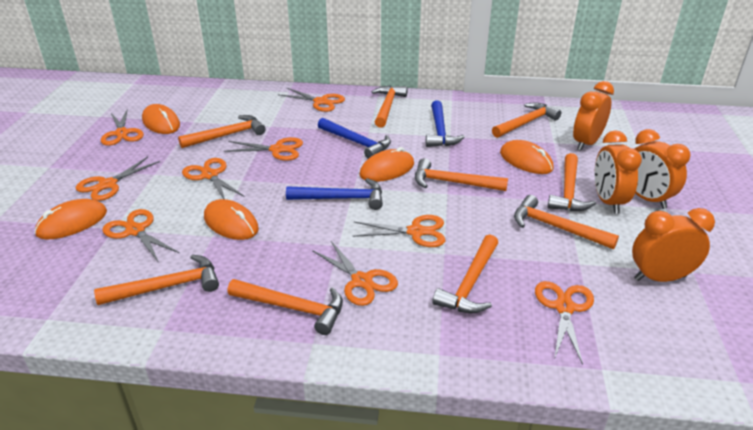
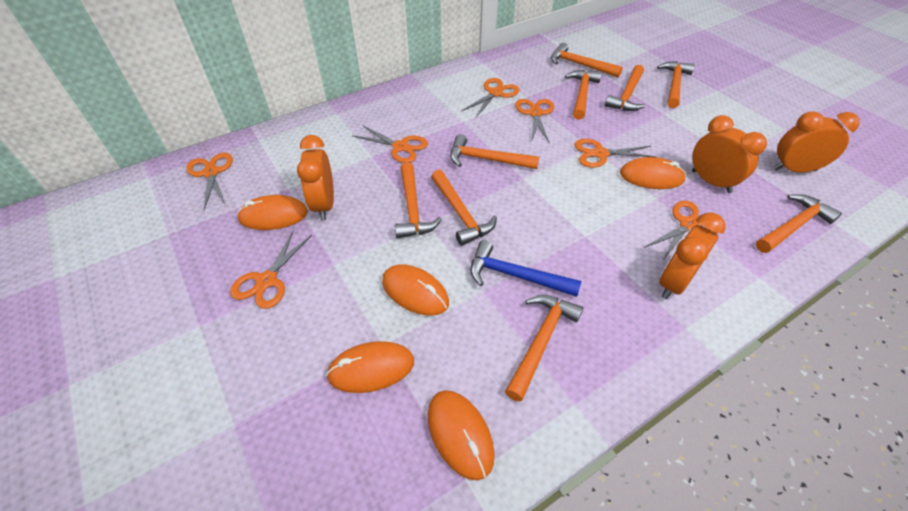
blue hammer: [286,178,383,210] [318,118,391,159] [426,100,465,147] = 3 -> [470,240,581,297] = 1
orange scissors: [76,157,160,201] [101,109,144,146] [102,209,179,263] [182,158,245,199] [224,137,303,161] [278,88,345,112] [312,241,398,306] [352,215,445,247] [535,281,594,365] = 9 -> [186,153,233,210] [230,230,312,309] [352,125,428,163] [462,78,520,117] [515,99,554,144] [574,139,656,168] [644,201,717,262] = 7

